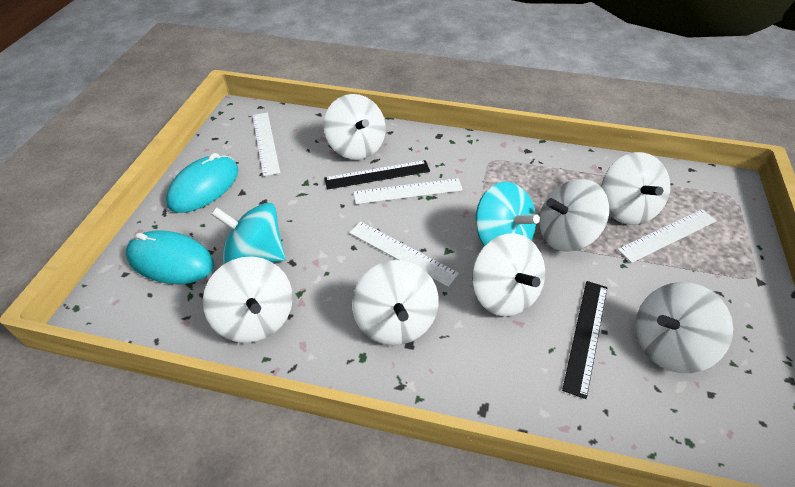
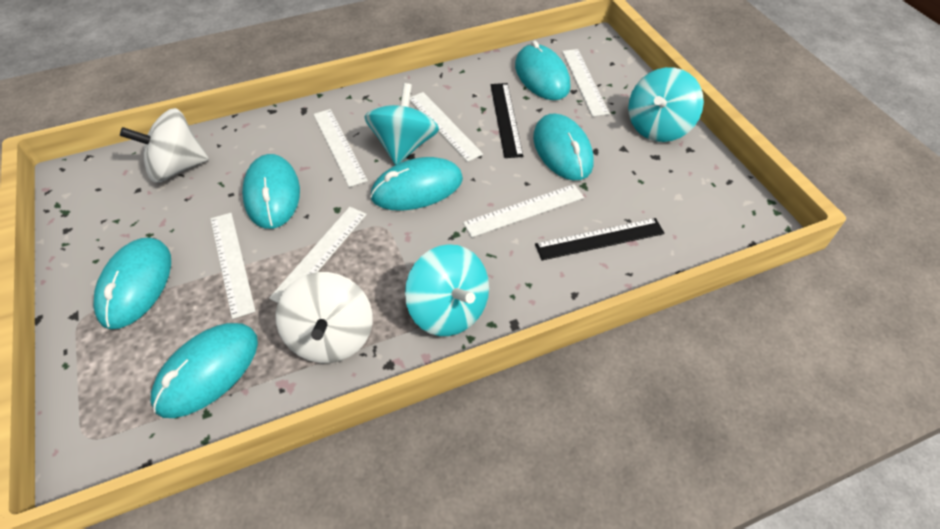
turquoise mouse: [126,230,214,284] [166,153,239,213] = 2 -> [93,238,171,329] [151,323,258,418] [242,154,300,229] [370,157,463,211] [515,41,571,100] [533,114,593,181] = 6
turquoise spinning top: [211,203,286,265] [475,182,540,246] = 2 -> [365,83,439,165] [405,244,489,336] [628,67,704,142] = 3
white ruler: [252,113,280,176] [349,221,459,287] [353,178,463,204] [617,209,717,263] = 4 -> [210,213,256,319] [269,207,367,303] [313,109,368,187] [410,92,483,162] [463,184,584,237] [562,49,610,117] = 6
white spinning top: [203,256,293,343] [324,94,386,160] [352,260,439,345] [472,233,545,317] [539,179,609,252] [601,152,670,225] [635,282,733,373] = 7 -> [120,108,209,182] [275,272,373,363] = 2

